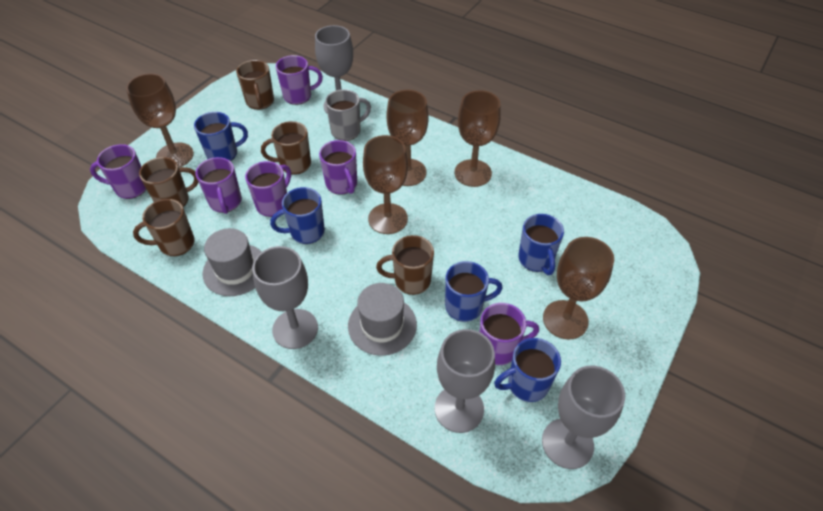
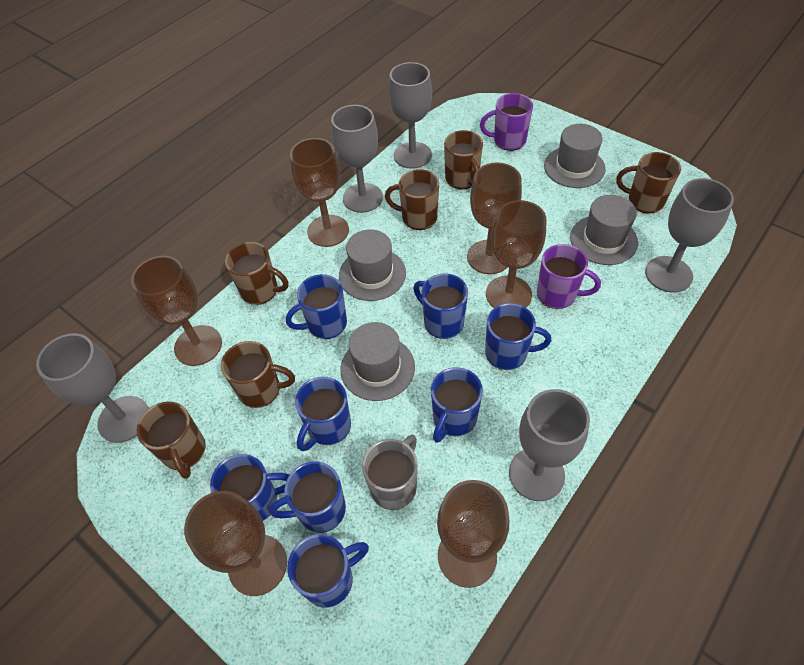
blue mug: [194,112,248,161] [270,187,325,244] [445,261,503,322] [494,338,561,402] [518,214,564,275] = 5 -> [210,454,289,521] [269,461,346,533] [286,274,347,339] [287,534,369,608] [295,377,351,451] [413,273,468,339] [431,367,483,443] [485,303,551,370] = 8
brown goblet: [126,73,194,167] [363,135,408,234] [387,90,429,186] [455,90,501,187] [543,237,614,340] = 5 -> [131,256,222,366] [184,491,287,596] [290,138,349,247] [437,480,509,588] [467,162,522,274] [486,200,547,308] = 6
brown mug: [133,199,195,256] [139,157,198,207] [236,60,274,110] [261,121,311,175] [376,235,434,295] = 5 -> [137,401,206,479] [221,341,295,408] [225,242,288,305] [385,169,439,230] [444,130,483,189] [616,152,681,214] = 6
grey goblet: [252,246,318,349] [315,25,353,114] [435,329,495,433] [542,366,625,469] = 4 -> [36,333,149,443] [331,105,383,213] [389,62,432,169] [509,389,590,501] [645,178,734,293] = 5
grey hat: [203,228,262,296] [348,283,417,356] = 2 -> [339,229,406,301] [340,322,415,401] [544,124,606,188] [570,195,638,265] = 4
purple mug: [90,144,146,199] [196,157,242,214] [245,161,291,217] [276,55,323,105] [319,140,357,195] [479,303,539,365] = 6 -> [480,93,533,151] [537,244,601,309] = 2

